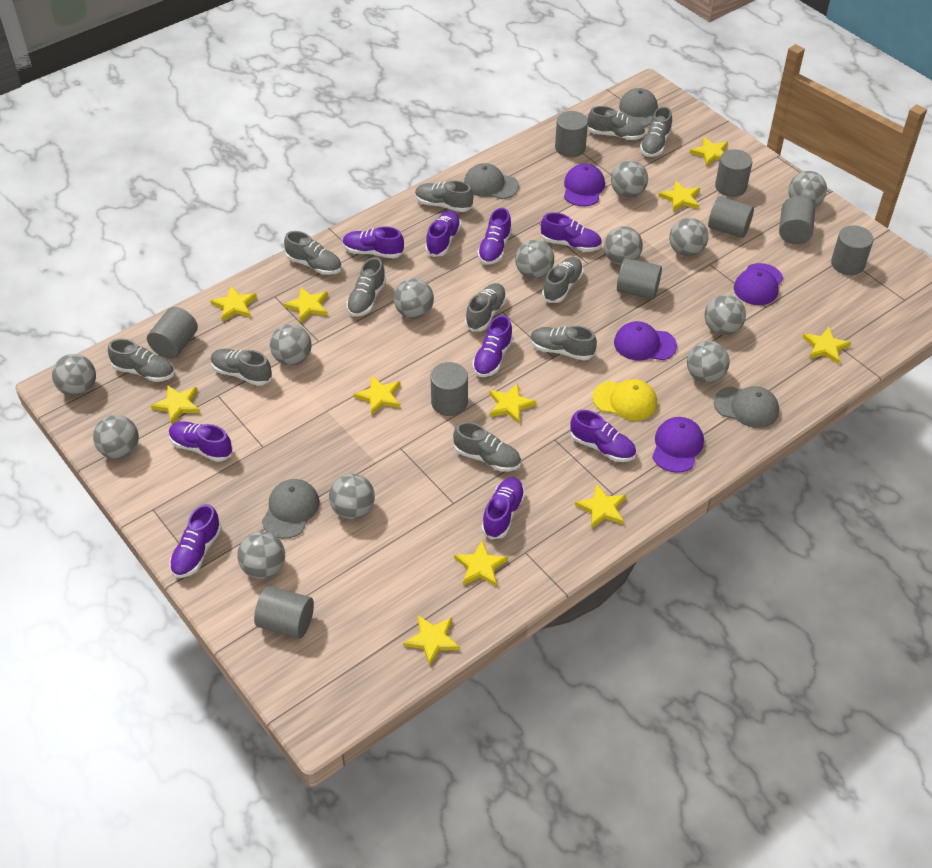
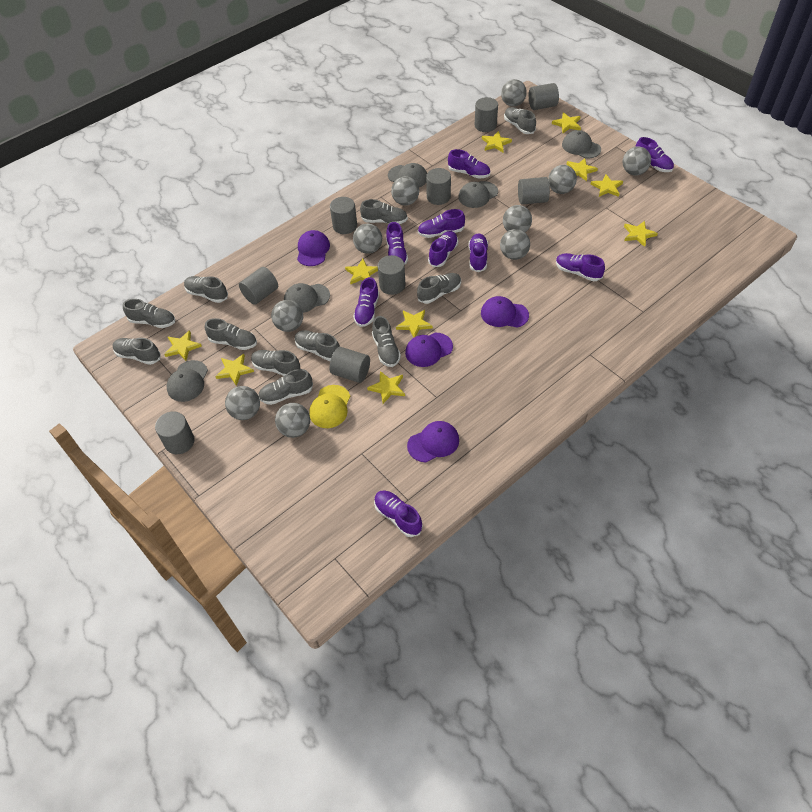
grey ball: [52,354,96,396] [93,415,139,459] [237,531,285,579] [270,324,312,366] [329,474,375,519] [394,278,434,319] [515,240,554,279] [604,226,643,265] [611,160,648,198] [669,218,708,257] [687,341,730,383] [705,294,746,335] [789,171,827,207] = 13 -> [225,386,260,420] [271,300,303,332] [275,403,310,438] [353,224,382,254] [391,176,419,206] [500,229,530,260] [501,79,527,107] [503,205,532,232] [548,165,577,194] [623,146,651,175] = 10
grey cap: [262,479,319,539] [464,163,519,199] [619,88,658,127] [714,386,779,428] = 4 -> [167,360,208,402] [284,283,330,313] [388,163,427,187] [458,181,498,208] [562,130,601,159] = 5
yellow star: [151,385,200,424] [210,286,257,322] [283,287,328,323] [354,376,401,416] [403,615,460,666] [454,541,508,587] [489,384,537,424] [575,484,626,529] [658,181,700,212] [690,137,728,167] [802,327,851,364] = 11 -> [164,330,202,361] [215,354,254,386] [345,259,378,285] [367,371,405,404] [396,310,433,337] [482,131,512,152] [552,112,581,133] [566,158,598,181] [590,174,623,197] [624,221,658,247] = 10

